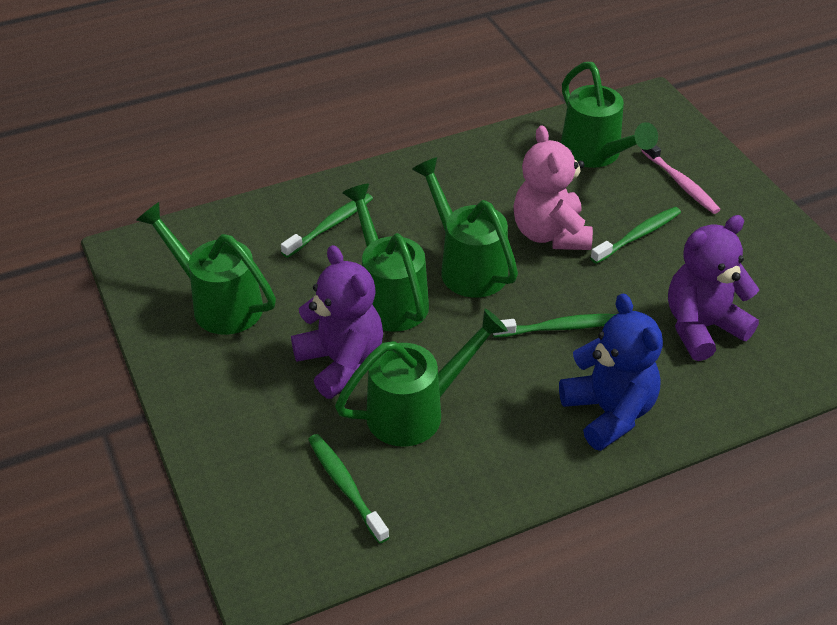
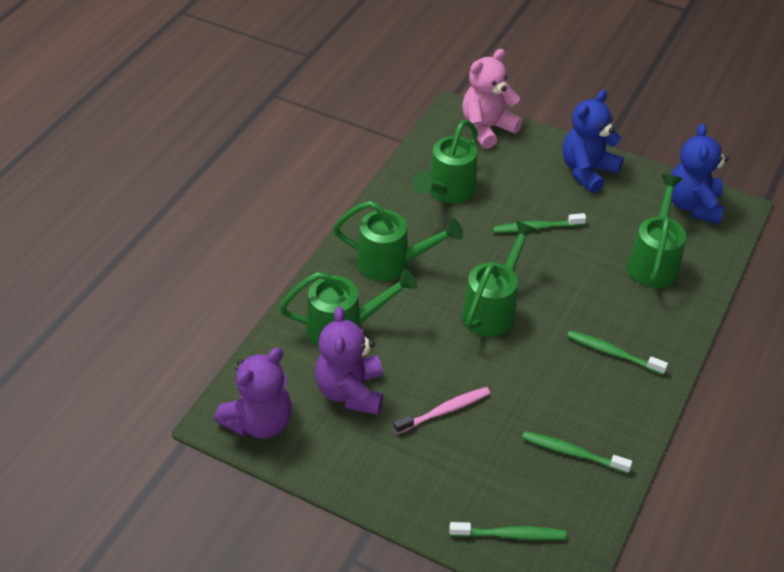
blue teddy bear: [559,293,663,451] = 1 -> [563,90,624,193] [671,123,729,224] = 2

